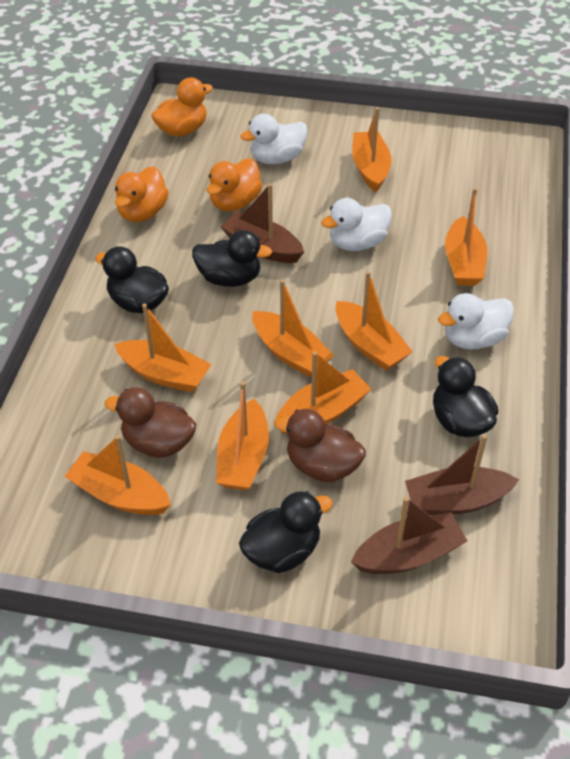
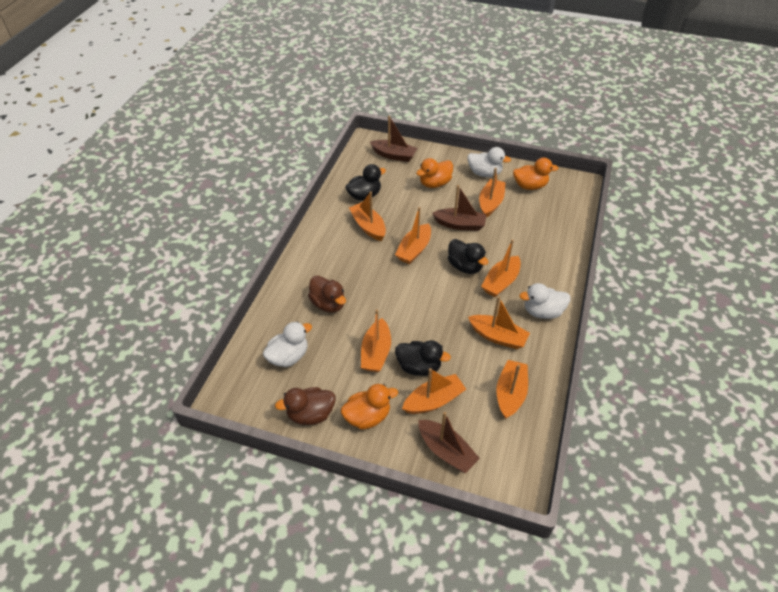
black duck: [95,246,169,313] [192,230,272,287] [239,491,333,573] [433,356,498,437] = 4 -> [346,164,386,201] [395,340,451,376] [448,239,489,274] = 3

